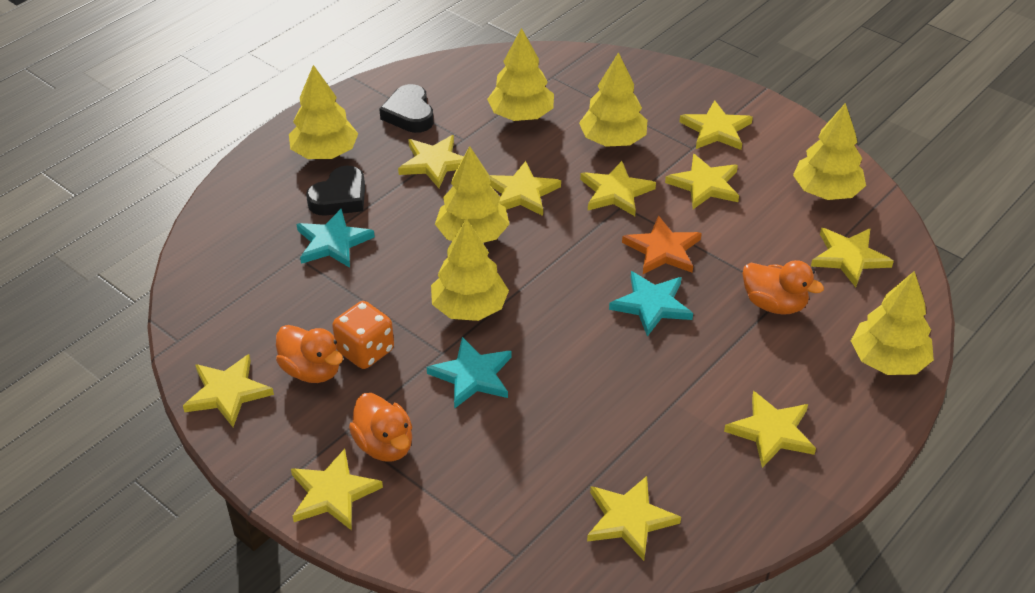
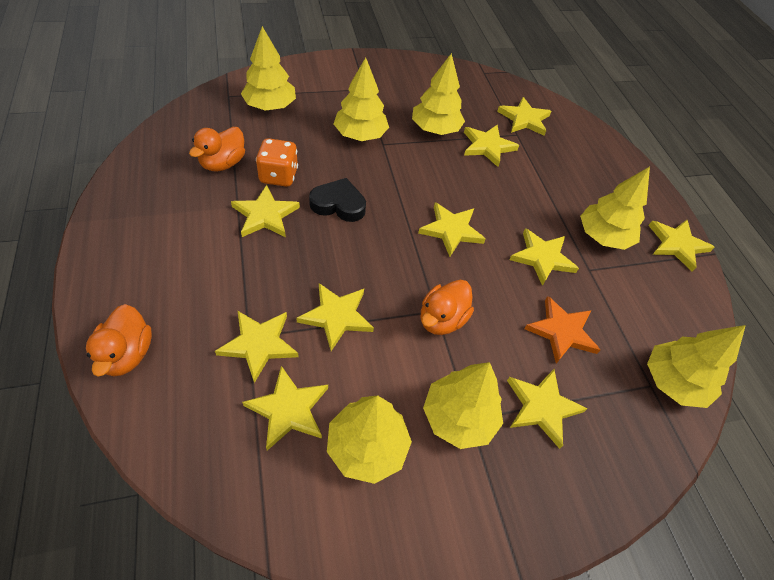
black heart: [306,166,365,216] [379,84,434,133] = 2 -> [309,178,366,222] = 1
turquoise star: [297,209,375,268] [427,337,512,409] [609,271,693,336] = 3 -> none = 0

